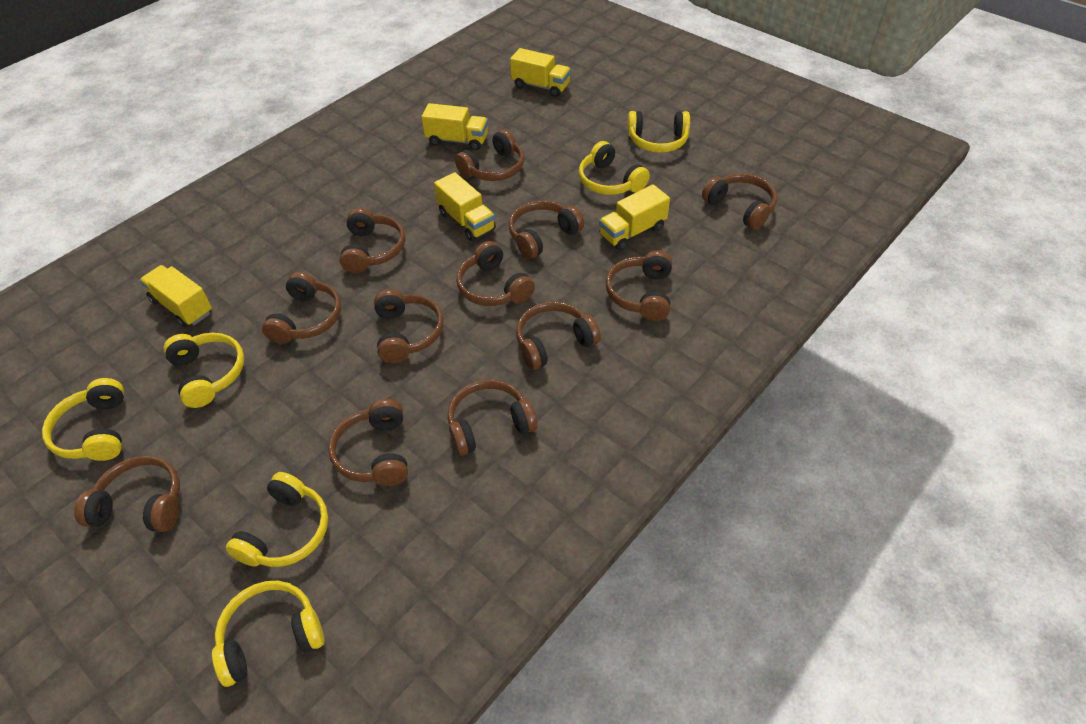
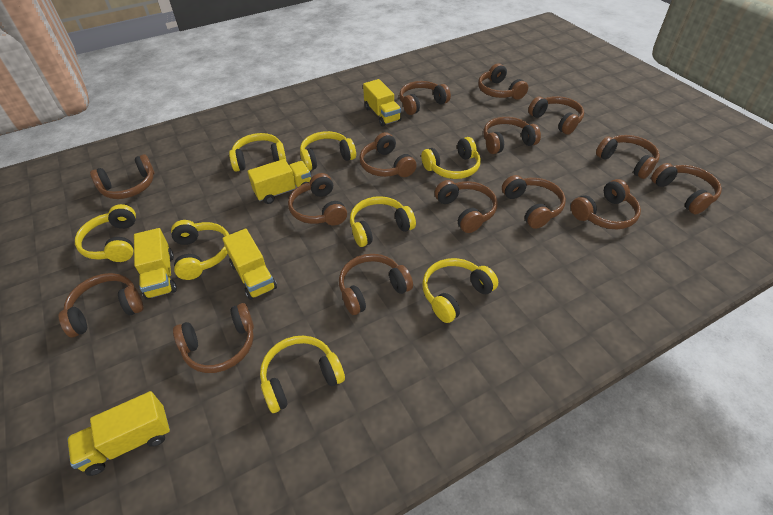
brown headphones: [74,456,180,532] [262,272,341,344] [328,399,408,486] [340,208,405,273] [374,289,443,363] [447,380,538,456] [455,129,525,181] [456,241,535,306] [509,200,584,259] [516,302,601,370] [606,250,672,321] [702,173,777,230] = 12 -> [59,273,143,337] [90,154,154,199] [173,303,254,373] [288,173,347,226] [339,254,413,315] [359,132,417,177] [399,81,451,115] [435,180,498,233] [478,63,528,100] [483,117,541,154] [502,175,566,229] [528,96,584,135] [571,179,641,229] [596,135,660,179] [651,163,722,214] = 15
yellow headphones: [42,378,124,461] [163,333,245,408] [212,581,324,687] [226,472,328,567] [579,141,650,195] [627,111,690,153] = 6 -> [75,204,136,262] [171,220,229,280] [229,133,286,172] [260,336,345,413] [300,131,356,171] [350,196,416,247] [421,137,481,179] [422,258,498,323] = 8

